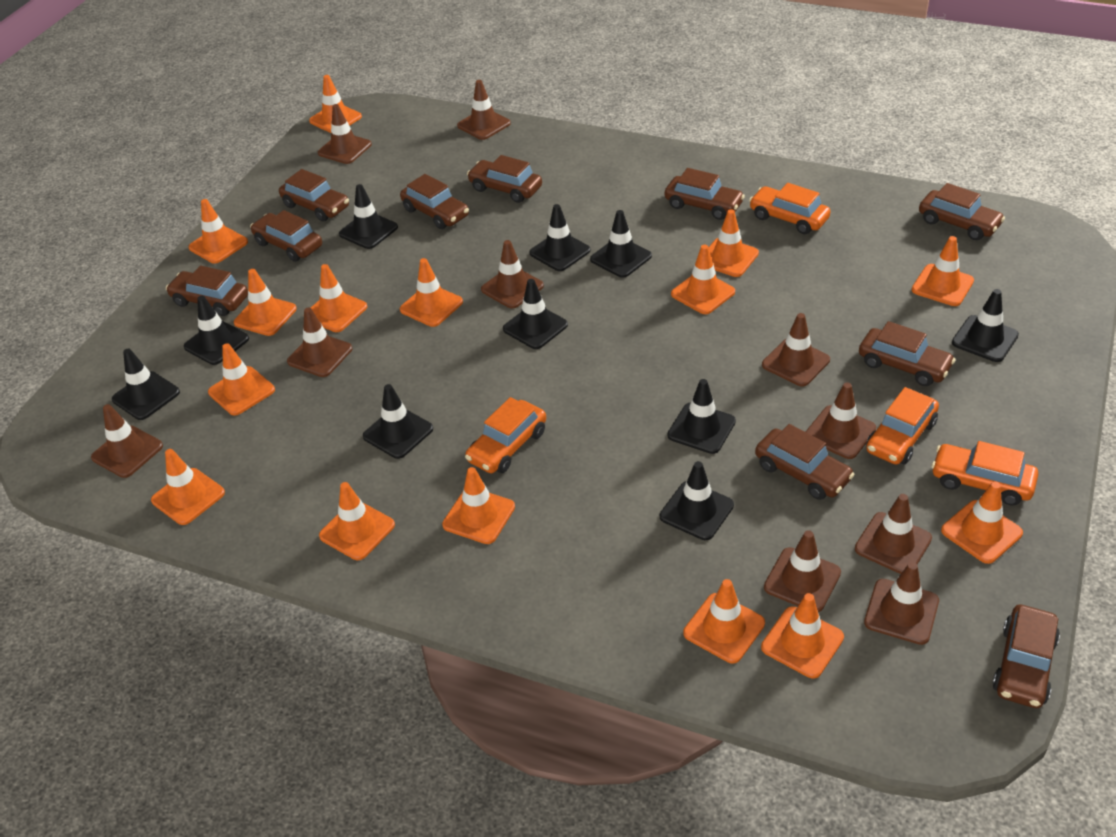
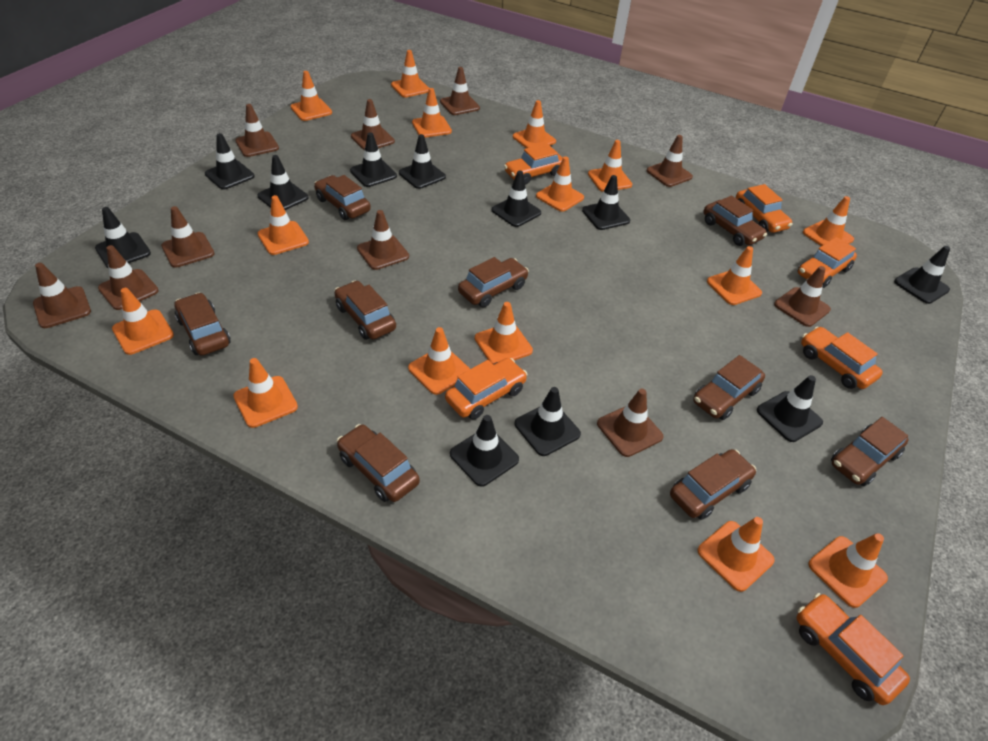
black traffic cone: [112,349,180,420] [184,296,249,365] [339,184,398,249] [363,384,433,459] [503,279,568,349] [529,204,591,271] [590,210,652,278] [660,461,734,540] [668,379,736,454] [952,289,1019,362] = 10 -> [95,207,151,268] [205,133,255,189] [257,155,309,210] [350,132,397,187] [399,134,446,189] [450,415,519,487] [492,171,541,227] [515,387,581,456] [582,175,630,230] [757,375,823,442] [894,246,950,304] = 11
brown car: [166,266,248,316] [250,210,322,262] [279,169,349,222] [400,174,469,229] [467,155,542,203] [665,168,745,220] [755,424,855,500] [859,321,956,386] [919,183,1005,240] [993,605,1060,708] = 10 -> [174,293,231,356] [314,175,371,220] [335,281,396,340] [337,424,420,502] [458,257,529,307] [670,449,756,520] [693,355,765,420] [703,196,767,246] [831,417,909,486] = 9
orange car: [465,397,546,473] [749,183,831,234] [866,387,939,464] [932,441,1038,506] = 4 -> [445,358,528,420] [504,143,563,185] [736,184,793,233] [796,593,910,705] [797,237,857,288] [801,326,883,389] = 6

